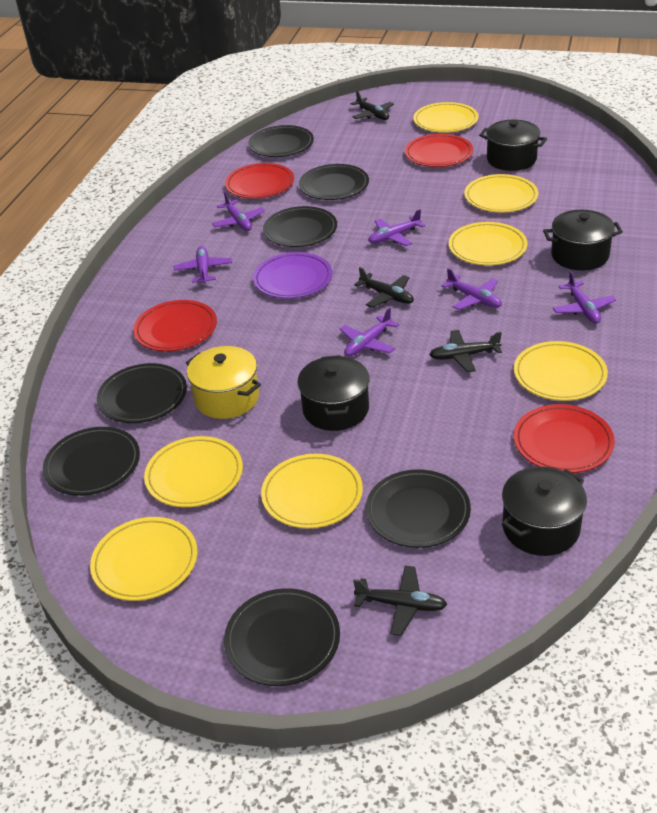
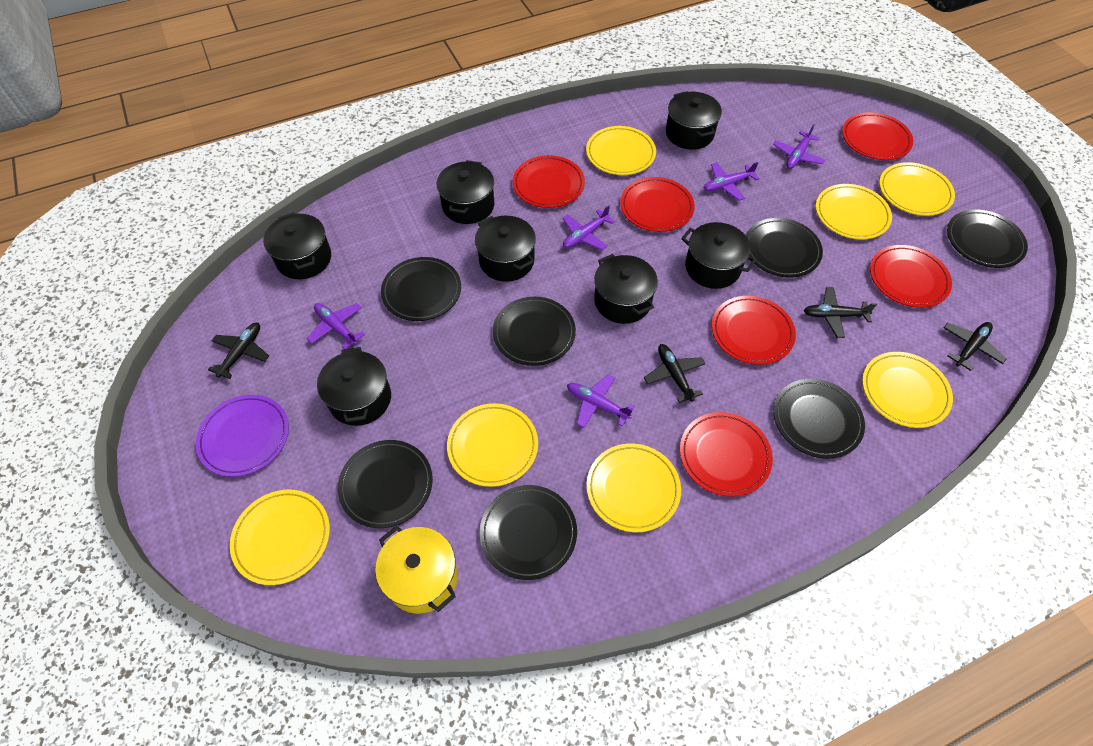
black pot: [297,355,369,431] [479,120,547,171] [502,466,587,556] [543,210,623,271] = 4 -> [263,212,331,279] [317,347,391,426] [437,160,495,224] [475,216,536,282] [594,254,658,324] [666,91,722,150] [681,222,756,289] = 7
purple plane: [174,246,232,284] [212,192,265,231] [340,307,399,357] [368,209,425,246] [442,268,502,310] [553,271,616,324] = 6 -> [307,303,365,349] [563,205,615,250] [567,374,635,428] [703,162,759,201] [773,124,825,169] = 5
red plate: [133,300,217,351] [225,163,294,199] [405,134,473,167] [514,404,615,473] = 4 -> [513,155,585,208] [620,177,695,232] [680,412,773,497] [712,296,796,365] [842,112,913,160] [870,245,952,308] = 6

